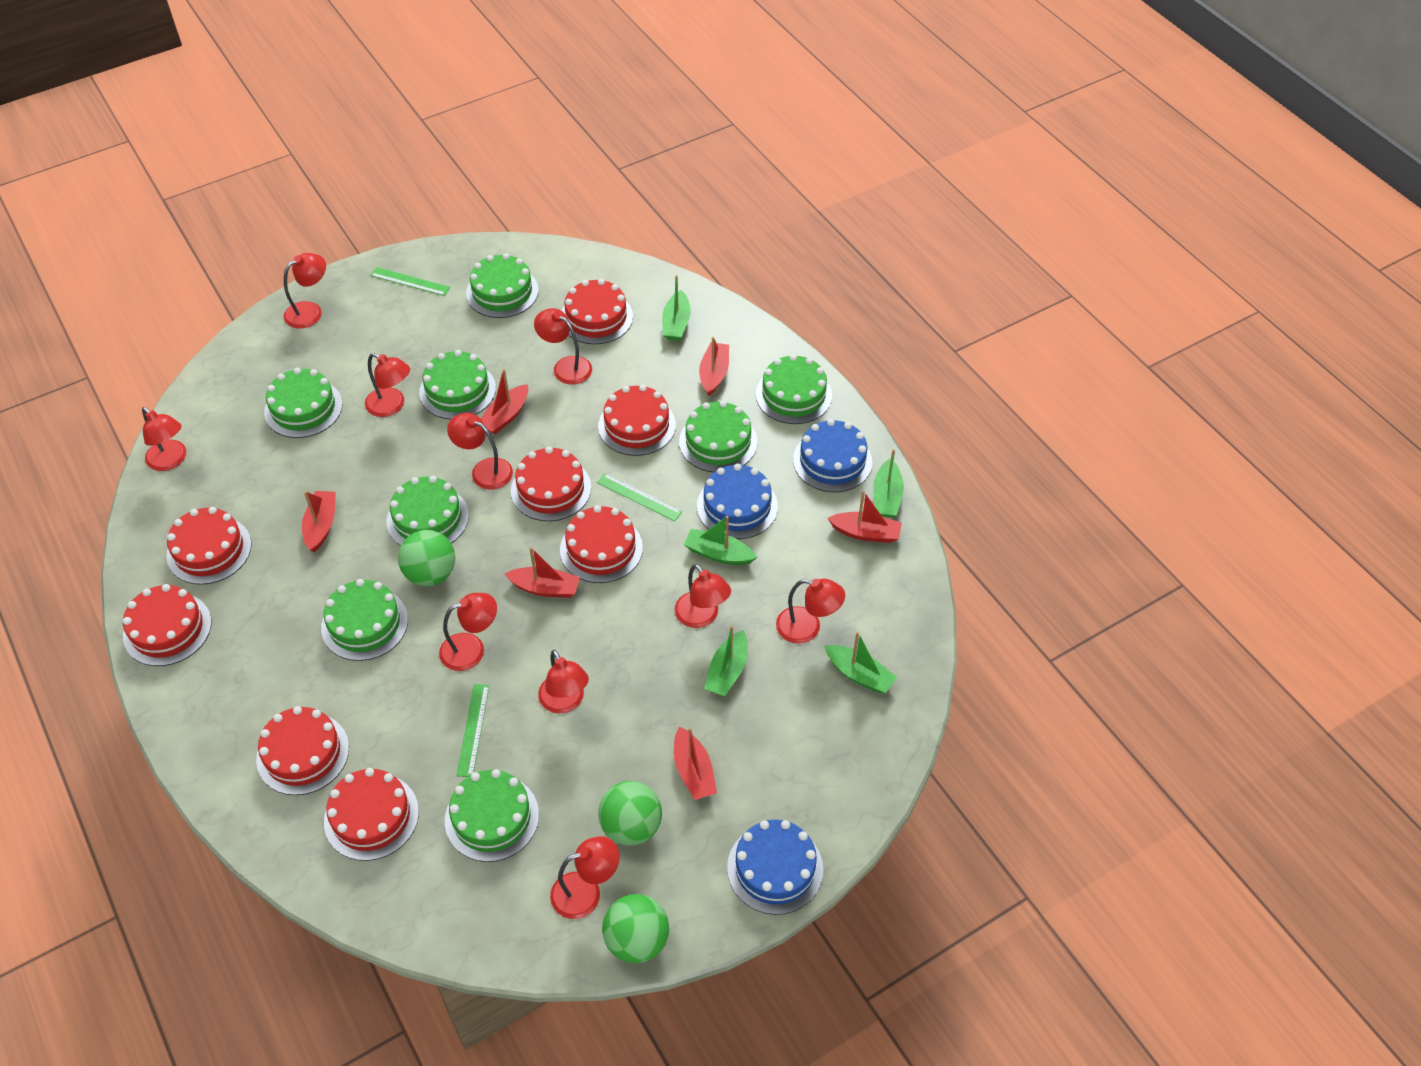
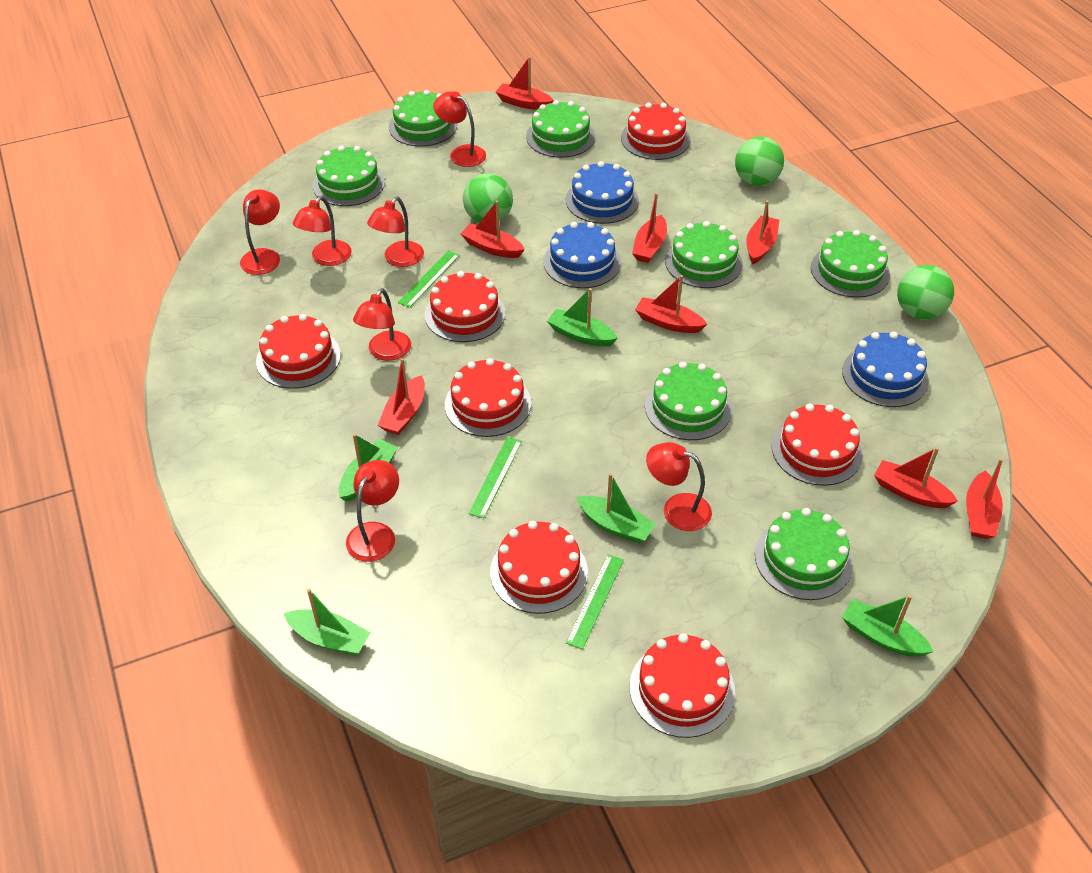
green cake: [264,368,343,438] [321,579,408,661] [387,476,469,546] [419,350,496,419] [445,769,539,862] [466,253,539,318] [679,401,758,472] [756,354,832,424] = 8 -> [312,146,385,206] [389,90,457,147] [526,100,595,158] [645,362,732,440] [665,221,743,288] [755,508,853,600] [811,230,890,298] = 7
red boat: [302,491,336,552] [480,369,528,434] [505,547,580,598] [674,727,717,800] [699,337,729,396] [828,491,902,543] = 6 -> [378,358,425,435] [461,201,525,258] [496,57,554,110] [632,193,667,263] [635,275,707,333] [746,201,779,264] [874,447,958,508] [966,458,1003,539] = 8
red cake: [123,584,211,666] [167,507,252,585] [256,706,349,795] [324,768,419,861] [511,447,591,521] [560,505,643,583] [562,279,633,344] [598,385,676,456] = 8 -> [256,314,341,389] [425,271,505,342] [445,358,531,437] [490,521,588,614] [621,103,690,160] [630,633,735,738] [772,404,863,486] = 7
red lamp: [142,407,186,471] [284,253,326,328] [365,353,410,417] [439,593,497,671] [447,413,513,490] [534,308,592,384] [538,650,589,713] [550,836,619,919] [675,564,731,628] [776,579,845,644] = 10 -> [240,189,280,275] [293,196,352,266] [346,460,399,562] [353,288,411,361] [367,197,424,267] [433,91,486,167] [646,442,712,531] = 7

